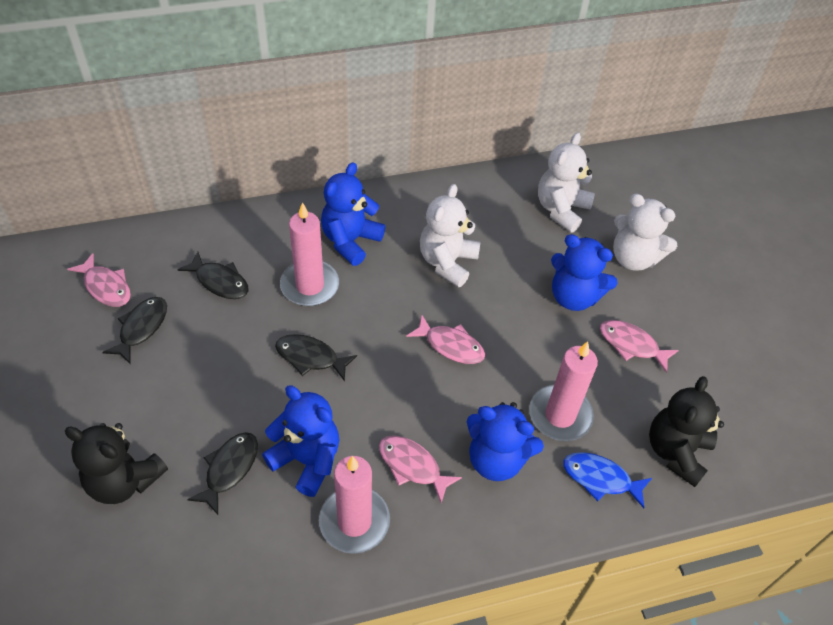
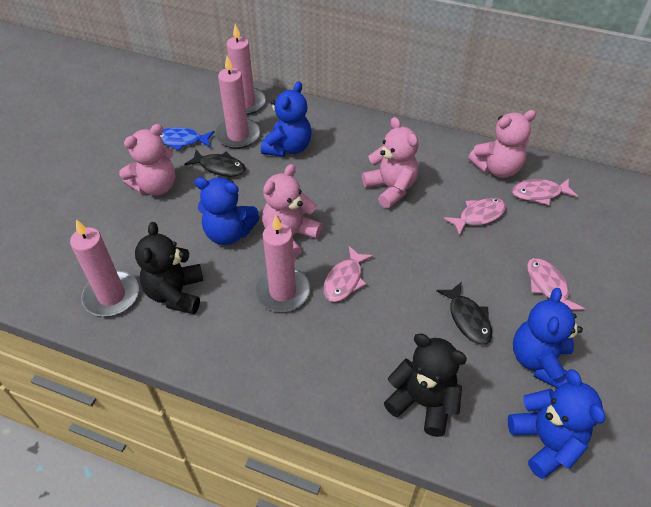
black fish: [102,297,167,365] [178,252,249,299] [187,432,258,515] [275,334,357,381] = 4 -> [184,150,246,177] [436,282,492,345] = 2
pink candle: [280,202,339,306] [319,456,390,554] [529,341,598,441] = 3 -> [70,219,139,316] [215,56,260,149] [227,24,266,115] [254,215,310,312] = 4
pink teddy bear: none = 0 -> [119,124,175,196] [262,164,322,259] [362,117,419,209] [468,110,536,178] = 4
white teddy bear: [420,184,480,287] [538,133,595,233] [613,194,677,271] = 3 -> none = 0

